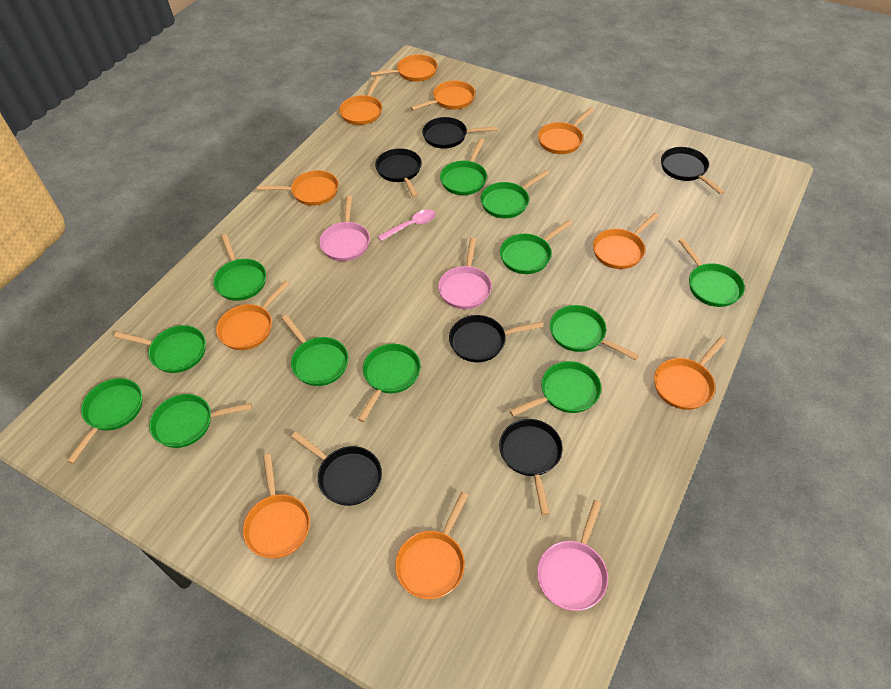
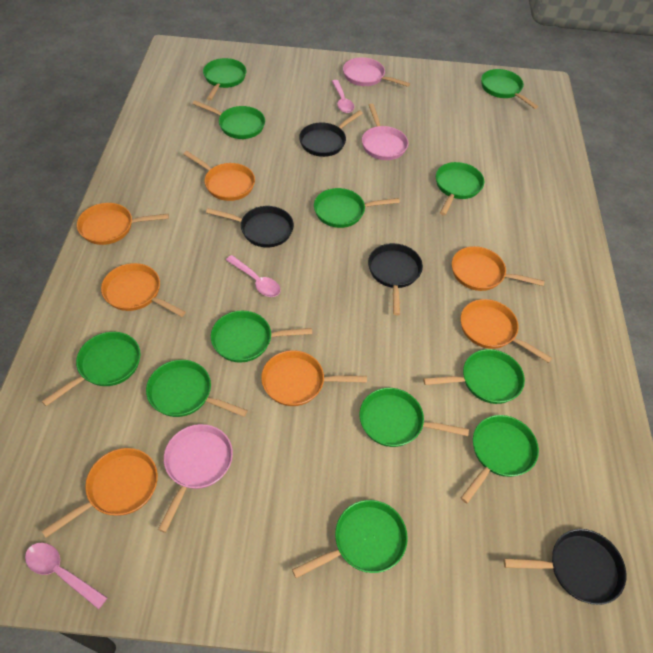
black pan: [291,432,382,506] [375,148,422,198] [422,117,497,149] [449,315,543,362] [499,419,563,515] [661,147,725,194] = 6 -> [206,206,294,247] [299,110,363,157] [368,243,423,315] [504,529,626,605] = 4
orange pan: [216,281,290,350] [243,454,310,558] [258,170,339,206] [339,76,382,125] [370,54,438,82] [395,492,468,599] [410,81,475,111] [538,107,594,154] [593,213,659,269] [654,337,726,410] = 10 -> [42,448,158,538] [77,203,169,245] [101,263,186,317] [183,151,255,201] [261,350,367,406] [452,246,545,291] [461,299,552,363] = 7
pink spoon: [378,209,436,241] = 1 -> [25,543,107,609] [226,255,281,297] [332,80,354,113] = 3

